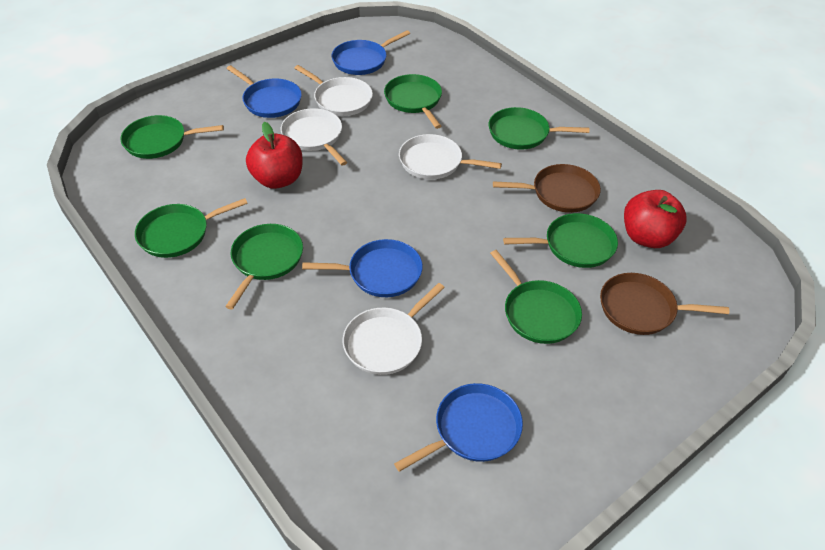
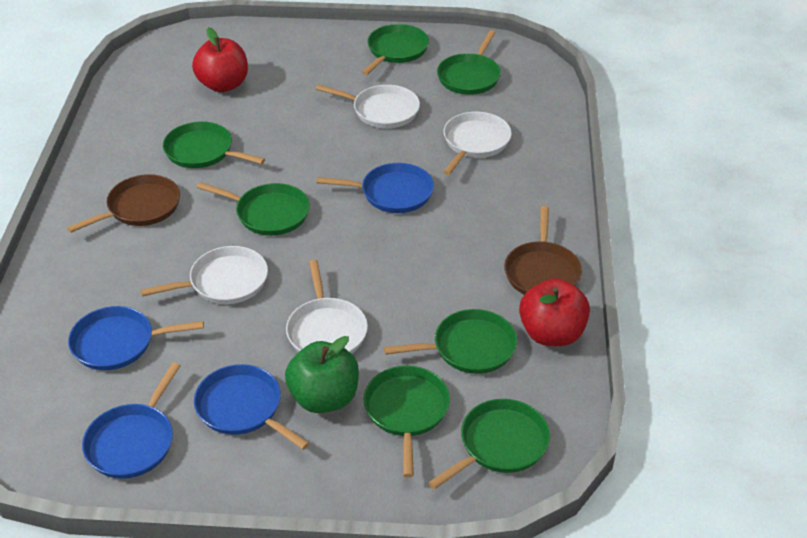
green apple: none = 0 -> [285,336,359,413] = 1

